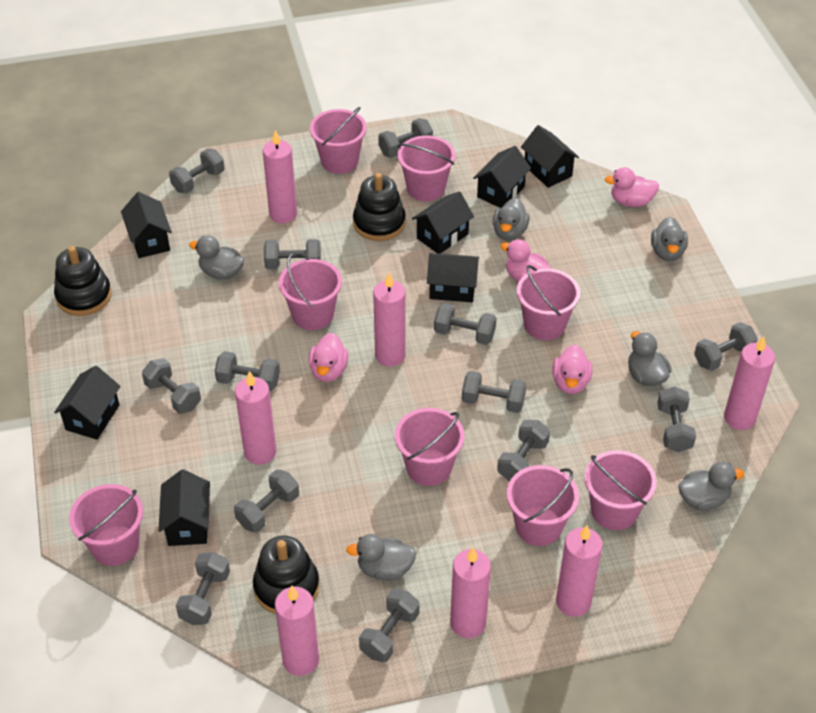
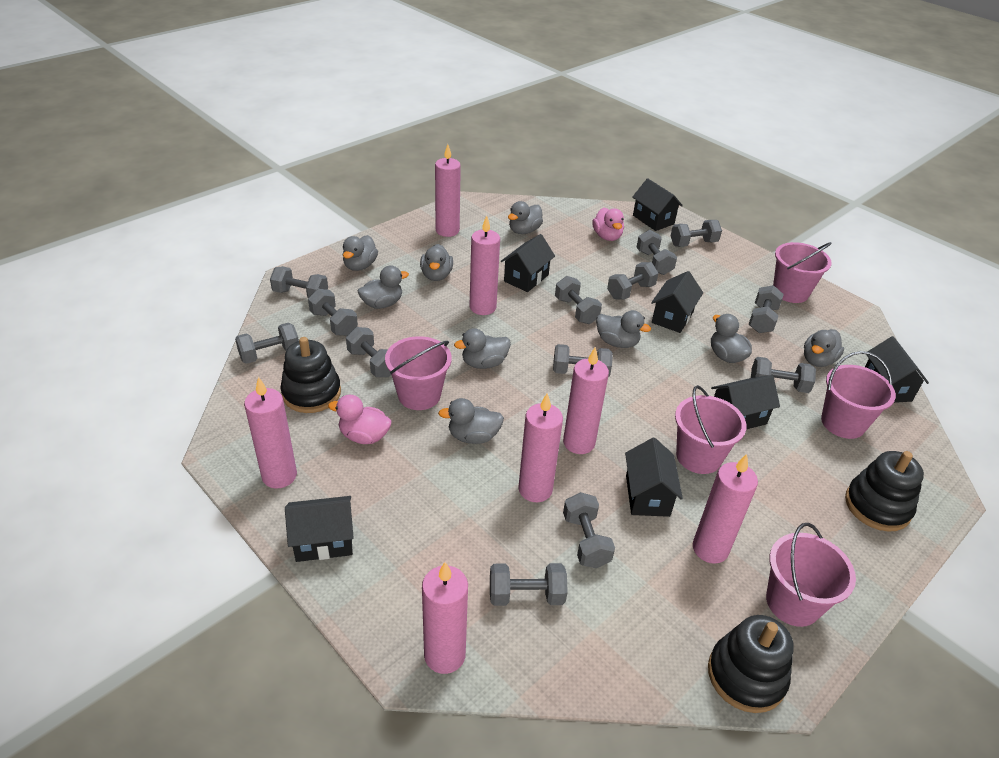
grey duck: [189,235,244,280] [346,534,417,581] [493,198,530,241] [628,331,672,386] [651,217,688,261] [678,462,744,511] = 6 -> [343,235,378,271] [358,266,409,309] [420,244,453,281] [438,398,504,444] [454,328,511,369] [508,201,543,234] [596,310,651,348] [711,314,752,363] [804,329,844,367] = 9
pink bucket: [69,484,143,566] [279,253,342,330] [310,107,367,174] [395,408,465,486] [397,136,456,201] [507,465,579,546] [516,265,580,340] [585,450,657,530] = 8 -> [385,336,452,410] [675,385,746,474] [766,523,856,627] [773,242,832,303] [821,351,896,439] = 5
pink duck: [308,333,349,382] [500,239,551,282] [552,345,592,394] [605,167,659,207] = 4 -> [328,395,392,444] [592,208,624,241] = 2

